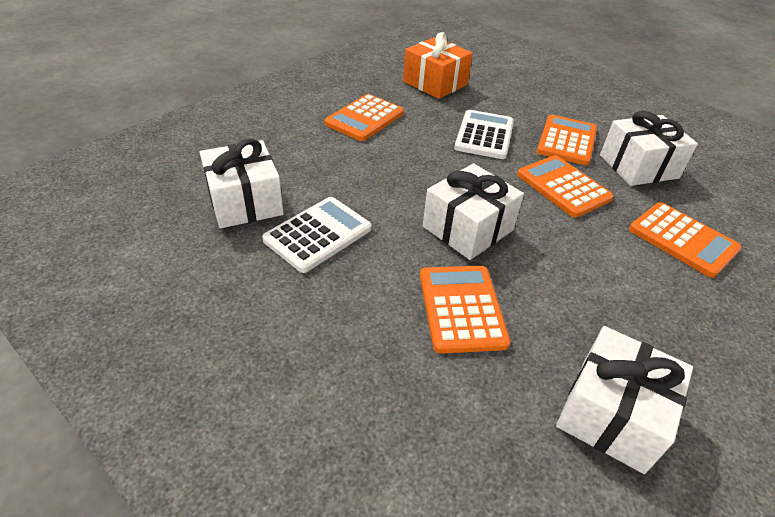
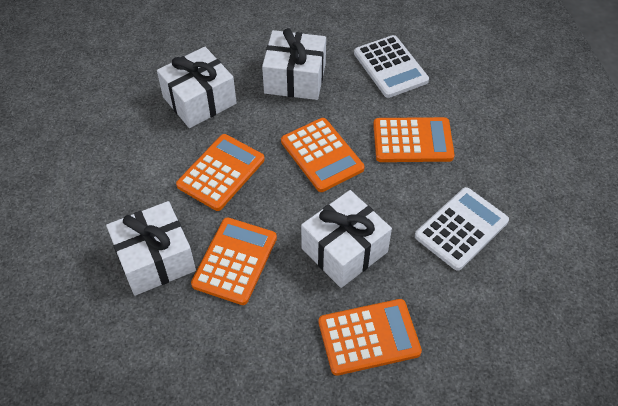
orange gift: [403,32,473,99] = 1 -> none = 0

